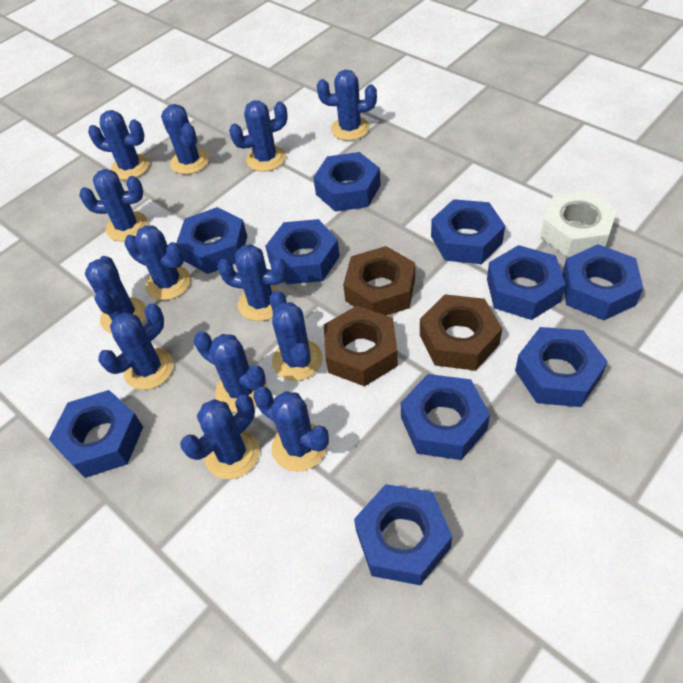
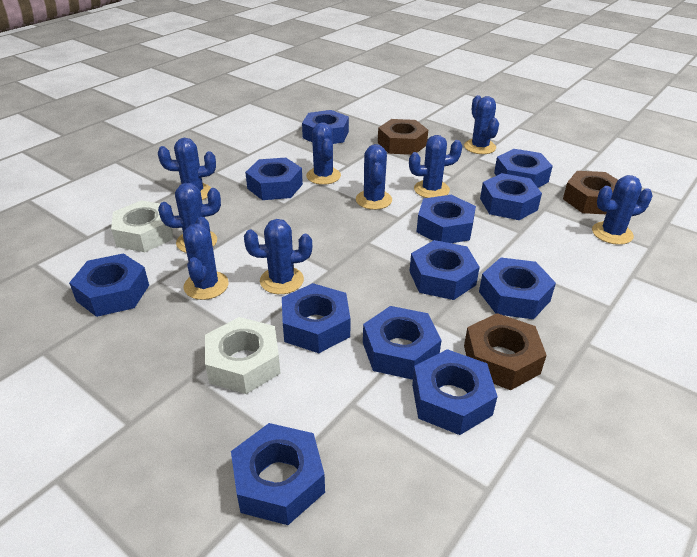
blue cactus: [79,169,148,241] [85,256,146,334] [88,110,149,180] [98,304,174,390] [125,225,191,300] [161,104,209,174] [180,395,259,479] [194,331,267,413] [217,244,288,321] [229,100,288,172] [253,386,329,472] [270,290,323,381] [317,70,377,141] = 13 -> [158,138,216,200] [158,183,221,253] [183,217,229,300] [244,219,312,294] [306,122,341,185] [356,144,392,210] [409,135,462,198] [464,95,499,154] [592,175,652,245] = 9
blue nut: [49,390,143,478] [176,207,247,274] [265,219,340,284] [313,152,381,212] [354,484,452,585] [401,374,490,460] [431,199,505,264] [487,245,566,320] [515,327,608,407] [562,244,643,320] = 10 -> [69,253,149,317] [231,423,325,525] [245,158,303,200] [282,283,350,353] [302,110,349,144] [363,306,442,380] [410,240,480,300] [412,349,498,435] [417,195,476,243] [479,257,556,319] [480,173,542,220] [494,149,553,188] = 12
white nut: [540,191,617,257] = 1 -> [111,200,173,252] [205,317,281,394] = 2

